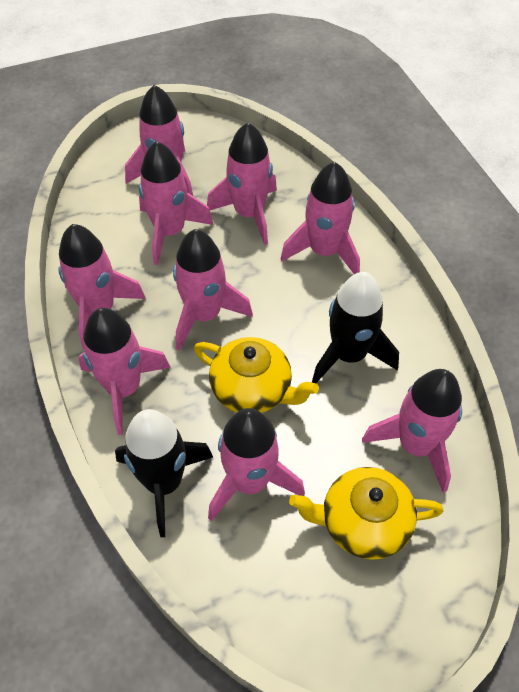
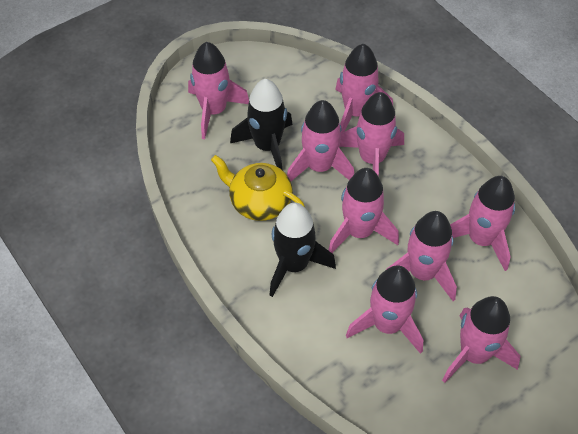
yellow teapot: [194,337,319,413] [289,467,443,560] = 2 -> [211,155,305,221] = 1

